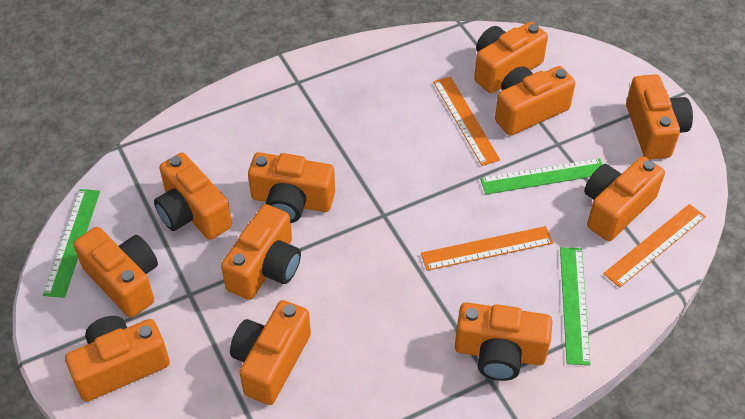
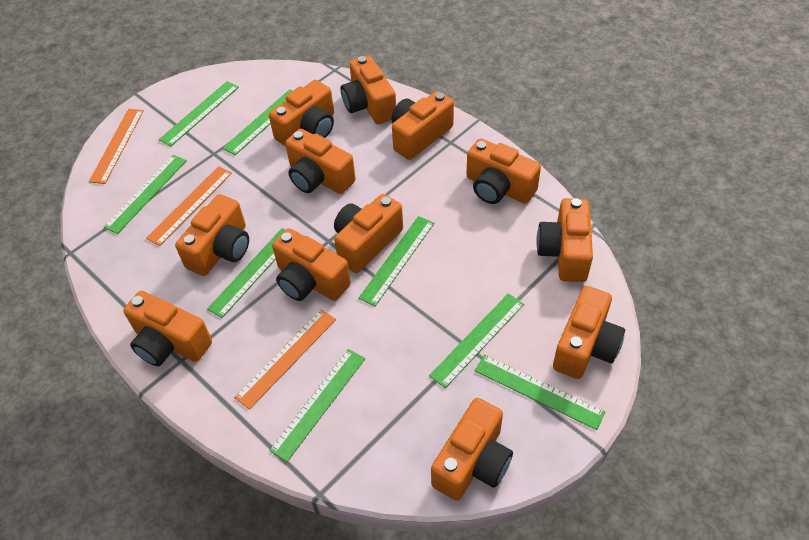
green ruler: [43,189,100,298] [480,158,603,194] [560,247,590,365] = 3 -> [104,155,187,234] [159,81,239,146] [207,228,285,318] [223,89,292,155] [269,349,365,462] [358,216,434,306] [429,293,524,388] [475,354,605,430] = 8
orange camera: [65,316,170,402] [73,227,158,318] [154,153,232,240] [221,204,301,300] [230,300,311,405] [248,152,335,223] [455,302,553,381] [474,22,548,93] [495,66,575,136] [584,156,665,241] [626,75,693,160] = 11 -> [123,291,212,366] [175,194,249,276] [269,80,334,146] [272,228,351,301] [285,129,356,194] [334,194,403,273] [341,55,396,124] [391,91,454,160] [431,398,513,501] [466,138,541,204] [536,198,593,282] [553,286,625,379] = 12

